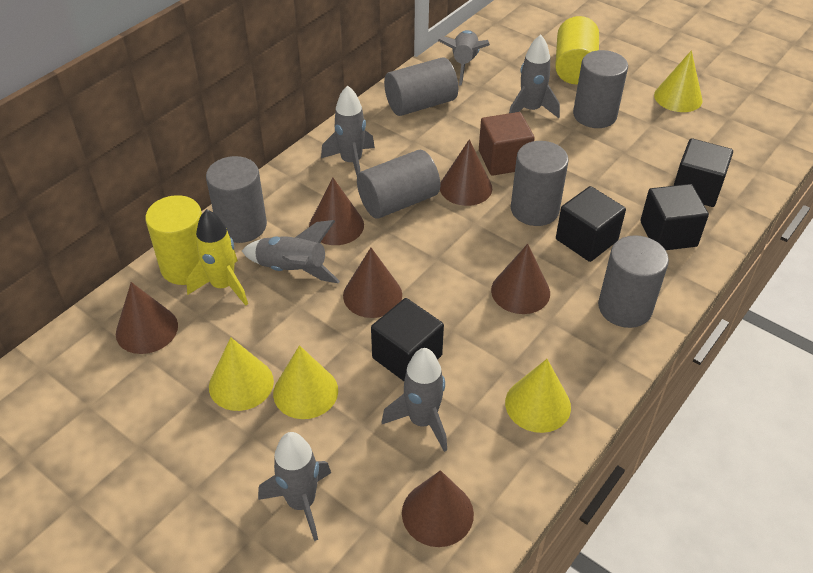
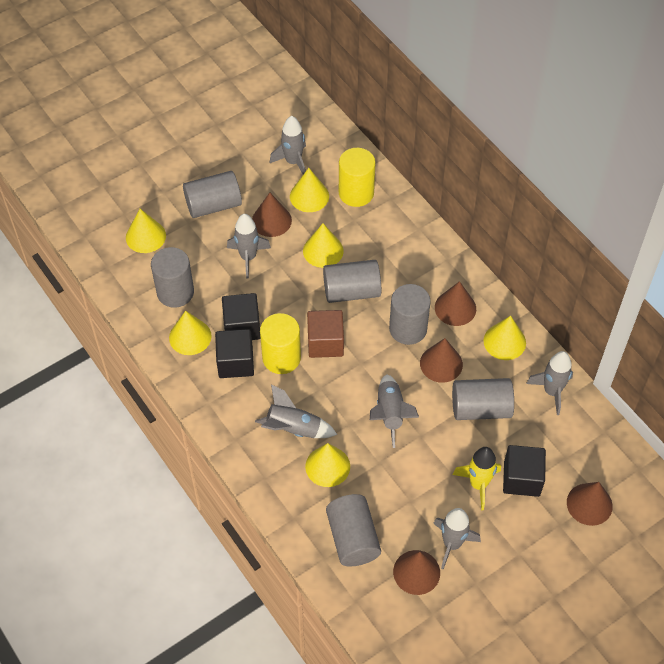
black cube: [371,298,444,381] [556,186,626,262] [640,184,709,250] [674,138,733,207] = 4 -> [215,329,254,378] [222,293,260,340] [503,445,546,497] = 3
brown cone: [116,282,178,354] [309,178,364,245] [343,248,402,318] [402,470,474,547] [440,139,492,206] [491,244,550,314] = 6 -> [252,193,292,237] [393,550,440,595] [420,338,463,383] [435,281,476,326] [567,482,613,526] = 5
yellow cone: [209,337,274,411] [273,345,338,419] [505,359,571,433] [654,50,703,112] = 4 -> [126,209,166,253] [169,311,212,355] [290,168,329,212] [303,223,344,268] [305,443,350,487] [484,316,526,360] = 6

